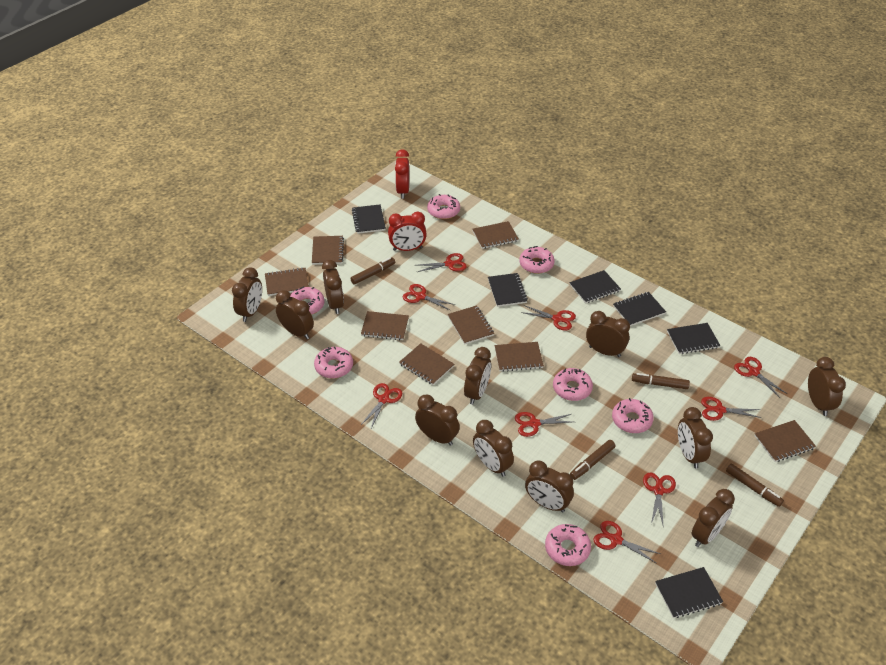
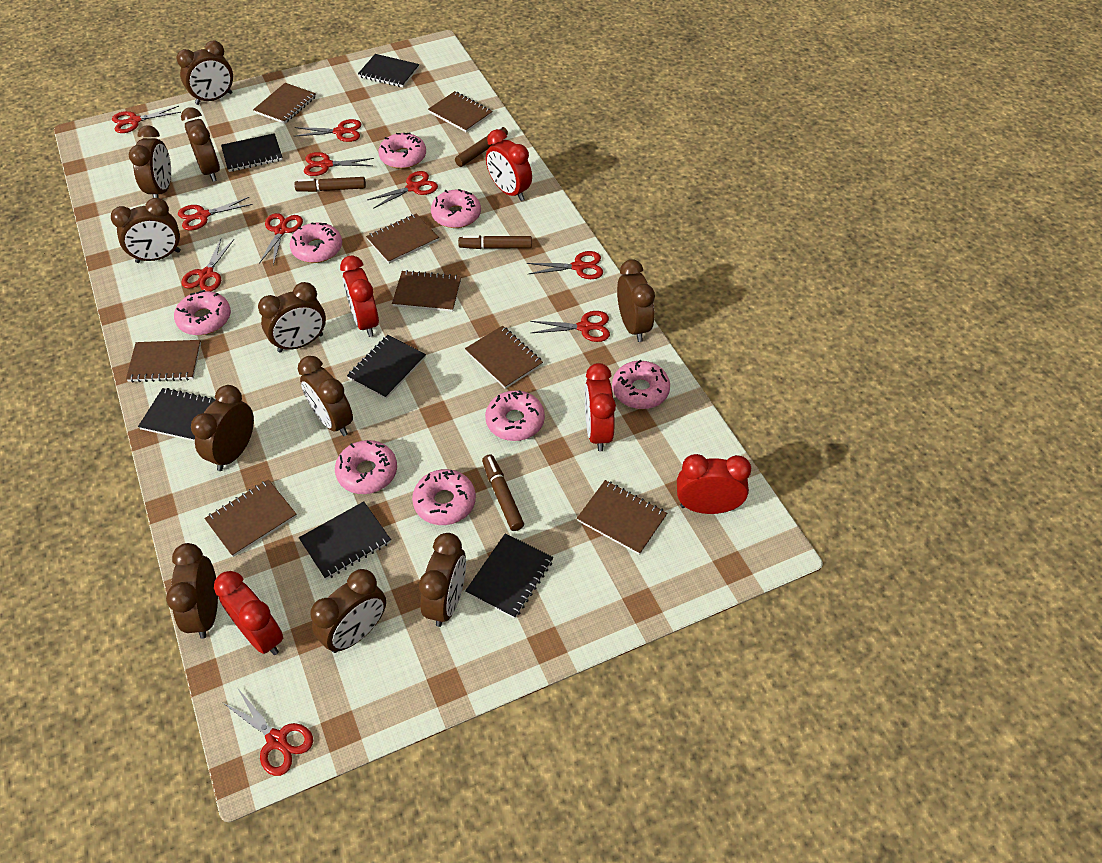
pink donut: [290,286,325,315] [314,347,353,378] [427,194,460,219] [519,246,555,274] [545,524,591,566] [553,368,593,401] [612,398,654,433] = 7 -> [174,290,231,335] [290,223,342,263] [335,440,397,494] [379,133,426,169] [412,469,476,525] [431,189,481,228] [485,390,545,441] [612,360,670,409] = 8
red clock: [388,212,427,251] [395,149,409,199] = 2 -> [214,571,283,655] [340,255,379,337] [486,129,532,201] [585,363,616,451] [677,454,751,514] = 5
red scissors: [360,383,402,428] [403,284,455,311] [418,253,467,272] [515,412,572,437] [521,305,576,331] [594,521,660,563] [643,473,676,524] [701,397,762,421] [734,357,787,398] = 9 -> [112,106,181,133] [178,197,253,231] [181,239,234,291] [222,689,313,776] [259,213,303,265] [295,119,361,142] [304,152,374,176] [367,171,438,209] [527,251,603,279] [530,311,610,342] = 10

